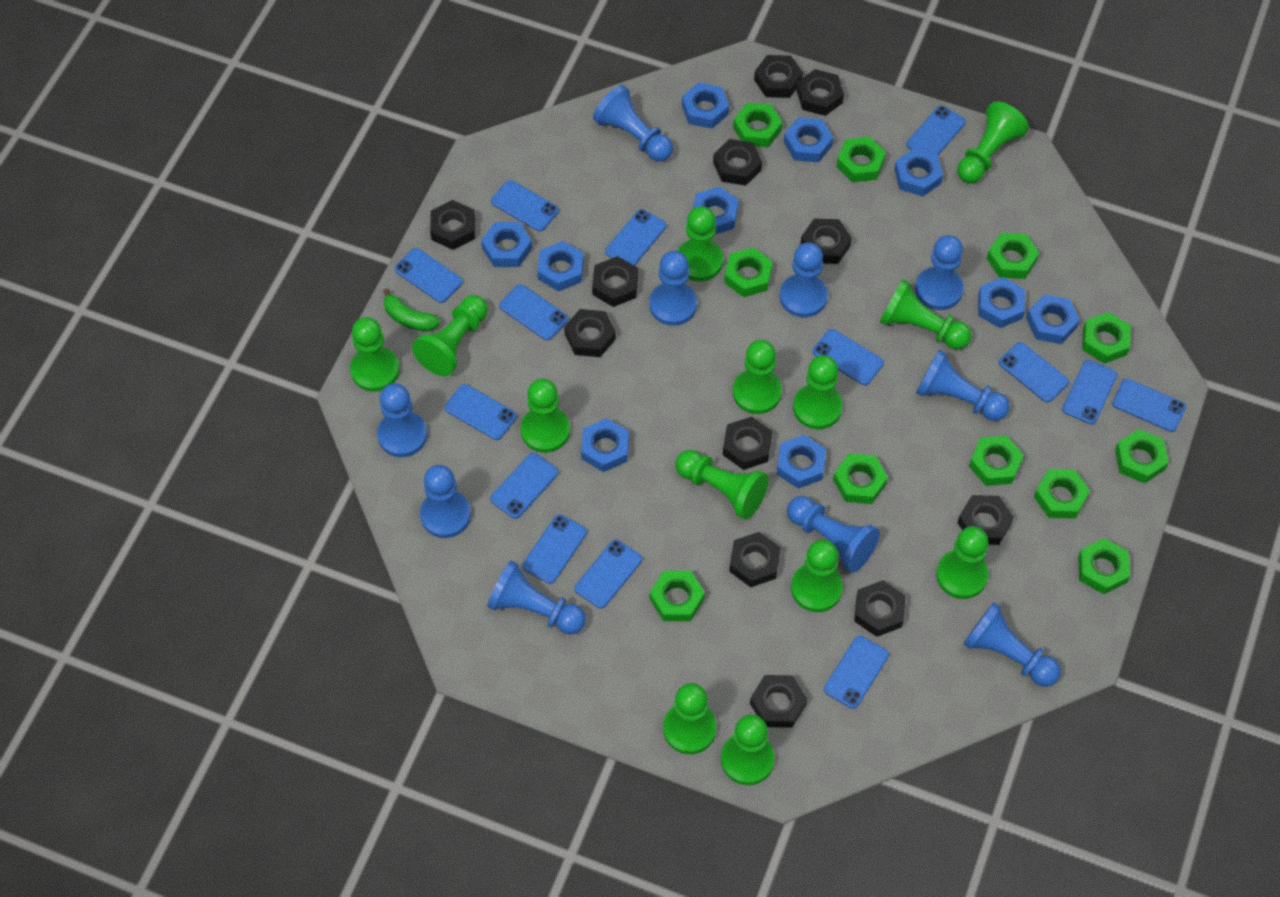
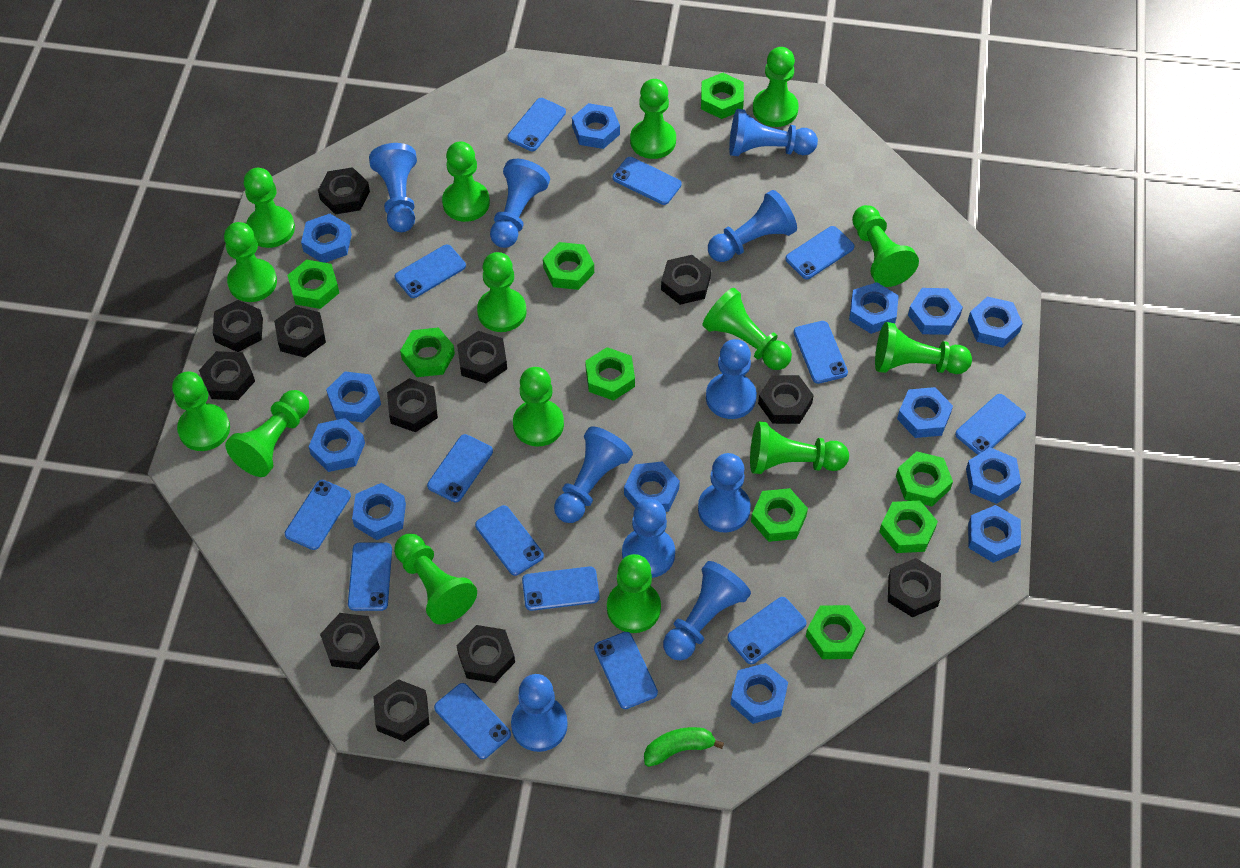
blue nut: [481,222,532,267] [537,241,584,292] [581,418,629,472] [682,82,729,129] [693,187,739,234] [776,435,826,489] [784,117,833,162] [894,148,943,196] [978,277,1025,328] [1026,294,1080,344] = 10 -> [301,214,352,263] [309,418,365,472] [326,371,381,423] [352,483,406,540] [572,103,620,149] [624,462,680,512] [730,663,788,724] [849,282,899,334] [897,387,953,438] [908,288,963,335] [966,447,1021,504] [968,297,1023,348] [968,505,1021,563] = 13
green nut: [650,571,705,621] [724,247,773,297] [733,103,782,147] [833,453,888,504] [836,137,886,183] [969,436,1024,486] [987,233,1039,279] [1034,469,1090,518] [1078,538,1130,594] [1082,312,1131,364] [1115,429,1169,483] = 11 -> [287,260,339,309] [400,327,455,377] [543,242,594,290] [585,347,635,401] [701,73,744,119] [751,488,808,542] [806,605,866,659] [879,501,938,553] [896,451,953,506] = 9
green pawn: [350,317,399,392] [412,295,488,376] [521,379,570,453] [663,683,716,754] [675,450,769,520] [678,206,723,282] [721,714,775,785] [733,340,782,414] [791,540,843,612] [793,355,843,429] [880,279,972,350] [936,526,989,599] [957,101,1029,184] = 13 -> [172,371,230,451] [224,222,277,302] [225,390,309,477] [244,168,295,248] [394,534,477,625] [442,141,490,222] [477,252,527,332] [513,367,564,447] [607,554,661,633] [630,79,676,159] [703,288,792,370] [750,421,849,474] [753,47,799,127] [852,205,919,287] [875,322,972,374] = 15

